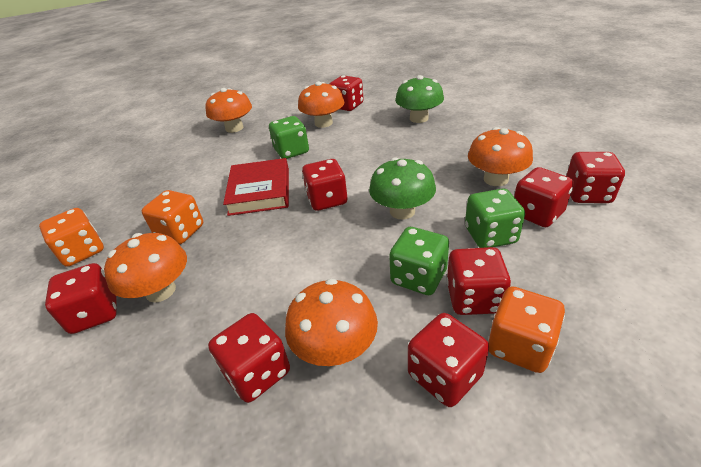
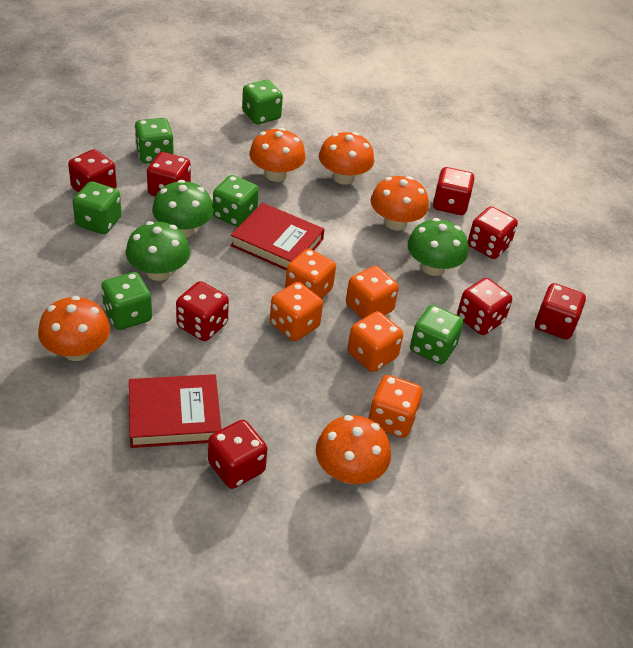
green dice: [269,116,309,159] [389,227,449,295] [465,188,525,248] = 3 -> [73,181,122,234] [101,272,152,330] [135,118,174,164] [213,175,259,227] [242,80,283,124] [410,305,464,364] = 6
green mushroom: [369,157,436,219] [395,75,444,123] = 2 -> [126,221,190,281] [152,180,214,238] [407,218,468,276] = 3
orange dice: [39,208,104,267] [142,190,203,244] [488,287,565,373] = 3 -> [270,282,323,341] [285,249,336,299] [346,266,399,319] [348,311,403,372] [368,375,423,438] = 5
red book: [223,158,289,216] = 1 -> [129,374,221,448] [231,203,324,271] = 2

